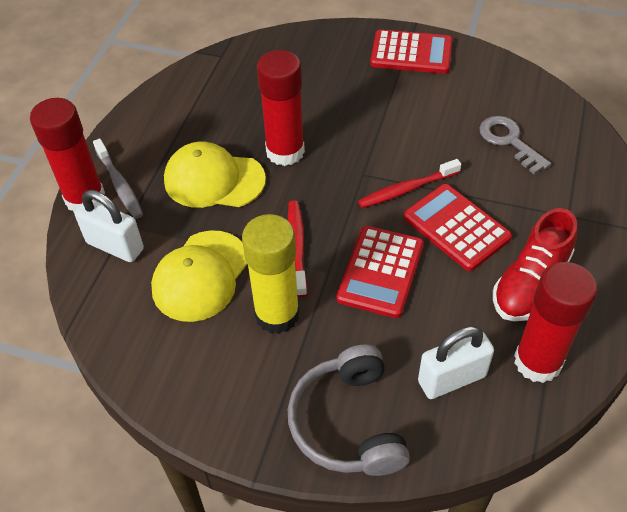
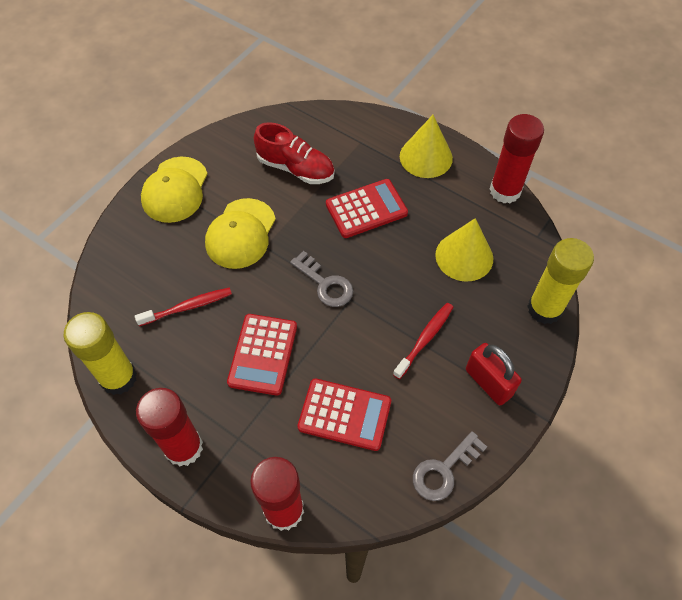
grey headphones: [288,344,410,476] = 1 -> none = 0
grey key: [479,116,551,174] = 1 -> [290,251,353,307] [413,431,487,501] = 2
grey toothbrush: [93,138,143,219] = 1 -> none = 0
red padlock: none = 0 -> [466,343,522,406] = 1
white padlock: [75,190,144,262] [418,326,494,399] = 2 -> none = 0
yellow cone: none = 0 -> [400,115,453,178] [435,218,493,282] = 2
yellow glue stick: [242,214,300,334] = 1 -> [63,312,137,395] [527,238,594,324] = 2

